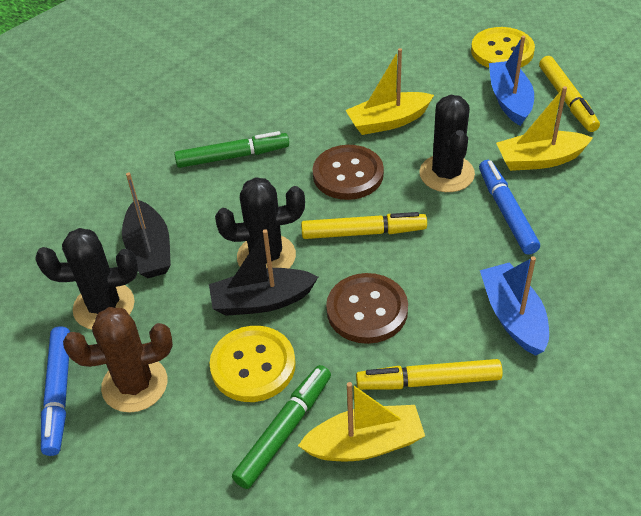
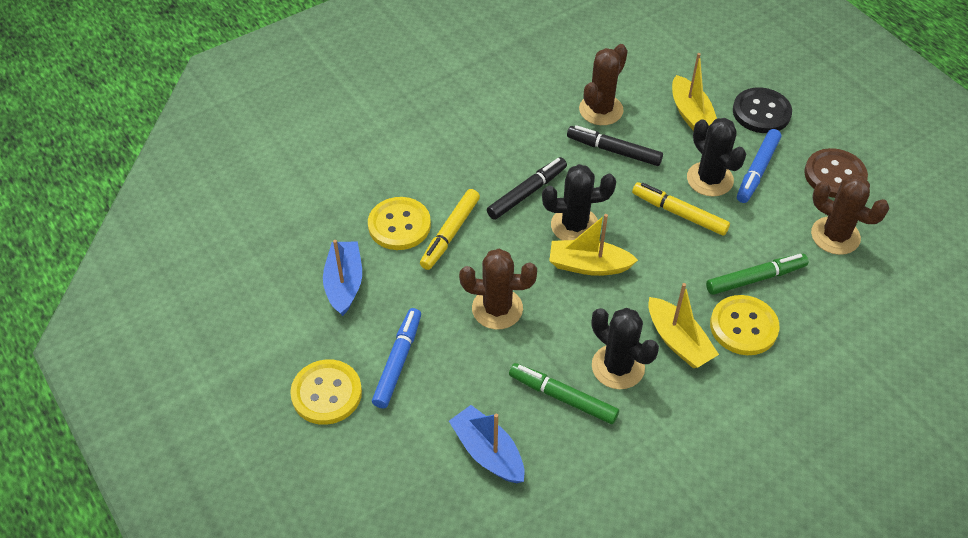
black boat: [122,172,171,278] [209,229,318,316] = 2 -> none = 0
black button: none = 0 -> [733,88,792,133] = 1
black marker: none = 0 -> [487,157,567,220] [567,125,663,166] = 2
brown button: [313,145,384,200] [326,273,408,344] = 2 -> [804,148,868,198] = 1
brown cactus: [63,307,173,413] = 1 -> [459,249,537,330] [579,44,628,125] [811,175,889,255] = 3
yellow button: [210,326,296,402] [471,27,535,68] = 2 -> [290,359,362,425] [368,197,431,250] [710,295,779,355] = 3
yellow marker: [301,212,427,239] [356,359,503,390] [539,56,600,132] = 3 -> [420,189,480,270] [632,182,730,236] = 2

